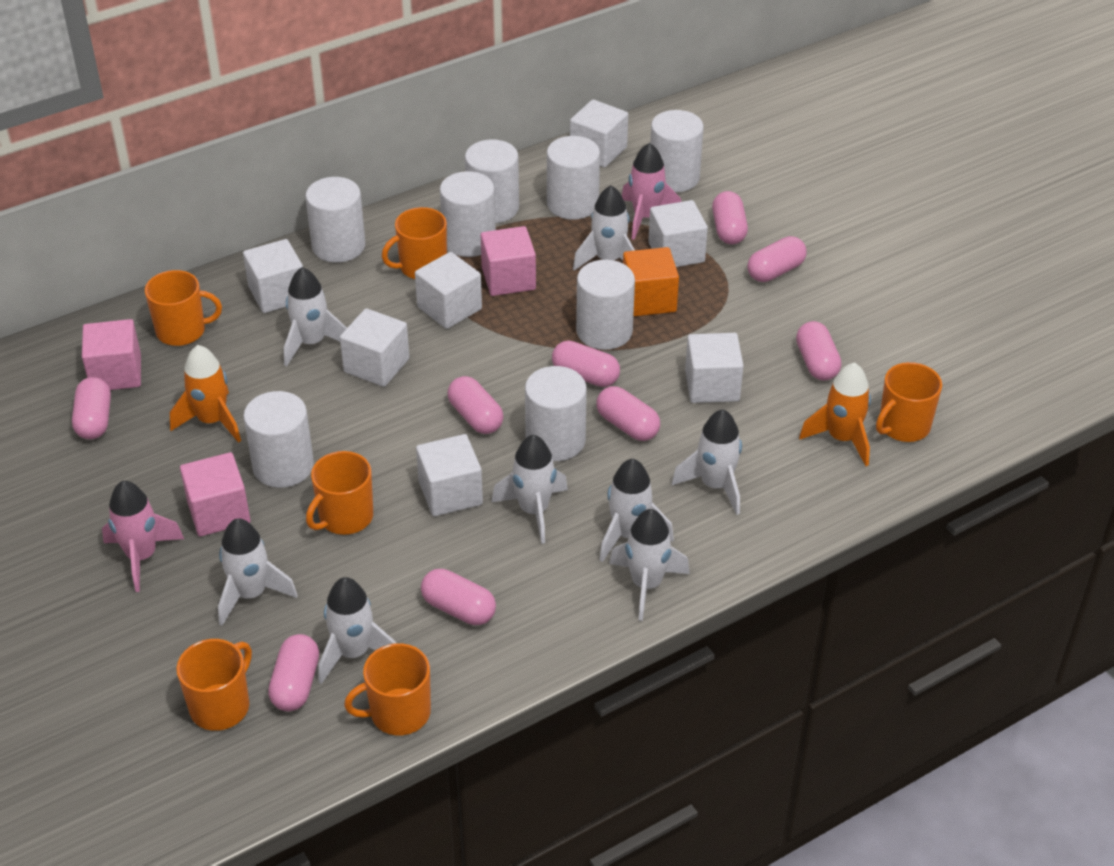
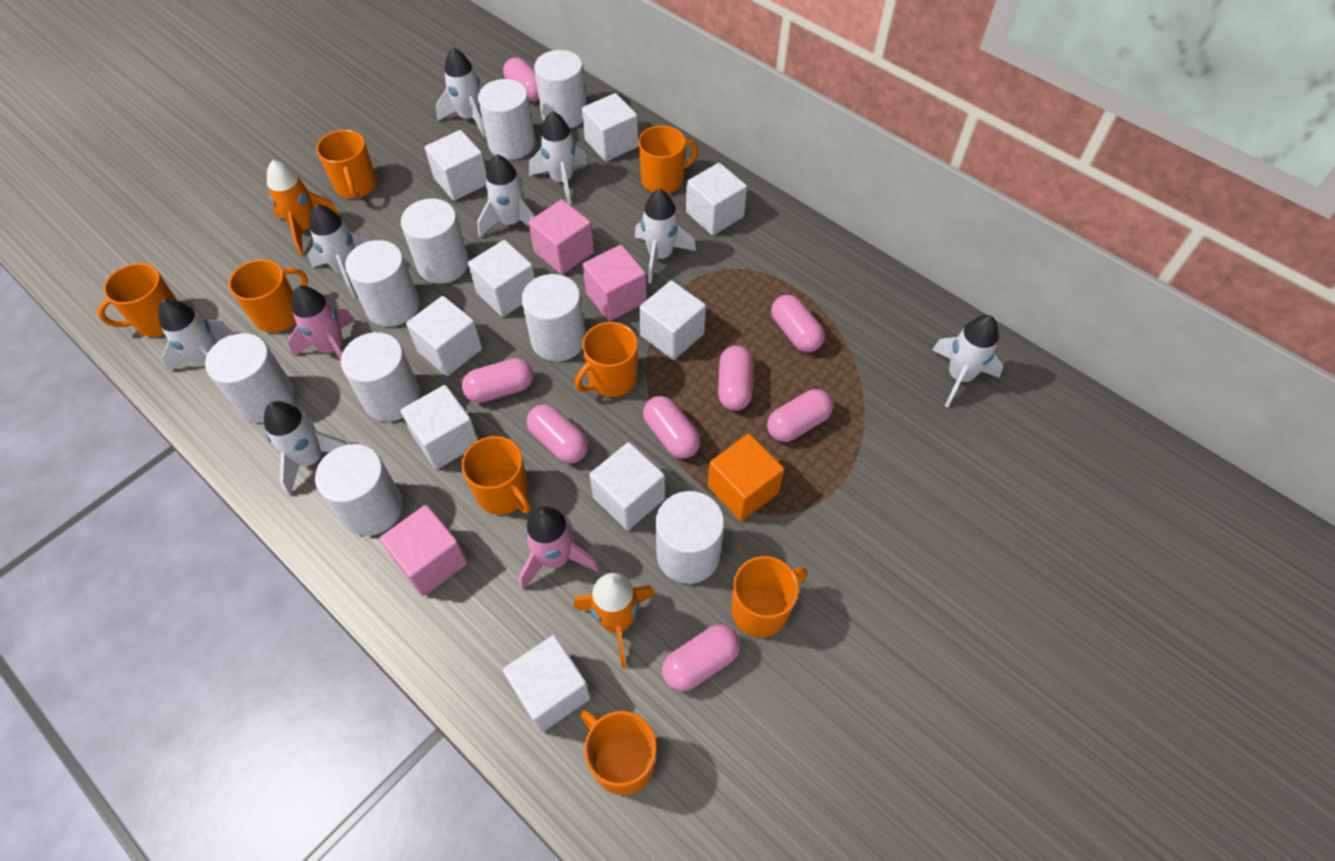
orange mug: [145,270,222,346] [176,639,252,731] [306,451,373,535] [344,643,431,735] [382,207,447,279] [876,362,942,442] = 6 -> [97,263,177,337] [229,259,308,333] [316,130,377,199] [461,436,531,515] [575,322,638,397] [581,710,656,795] [638,125,698,194] [731,556,807,637] = 8
pink capsule: [72,377,111,439] [268,634,319,711] [421,569,496,625] [448,376,503,434] [552,341,620,387] [596,386,660,441] [712,191,748,244] [747,236,807,282] [796,321,841,380] = 9 -> [462,358,533,403] [503,58,539,101] [527,404,588,464] [643,396,701,459] [662,624,740,692] [718,345,753,411] [767,389,833,442] [771,295,825,352] = 8
white cube: [243,239,303,313] [340,308,409,387] [415,252,482,329] [416,434,483,516] [570,99,628,167] [648,200,708,267] [685,333,744,403] = 7 -> [400,385,478,469] [406,296,482,376] [425,130,486,201] [468,240,535,317] [503,635,591,732] [582,93,638,162] [589,442,665,530] [639,281,706,360] [686,163,747,236] = 9
white cylinder: [243,391,314,488] [305,177,365,263] [440,171,496,257] [465,139,519,223] [525,366,587,461] [547,136,600,220] [576,260,635,350] [650,110,704,192] = 8 -> [205,333,295,423] [315,444,403,536] [341,332,420,422] [345,240,419,327] [401,199,469,284] [478,79,535,160] [521,274,585,362] [534,50,587,128] [656,491,724,584] = 9

